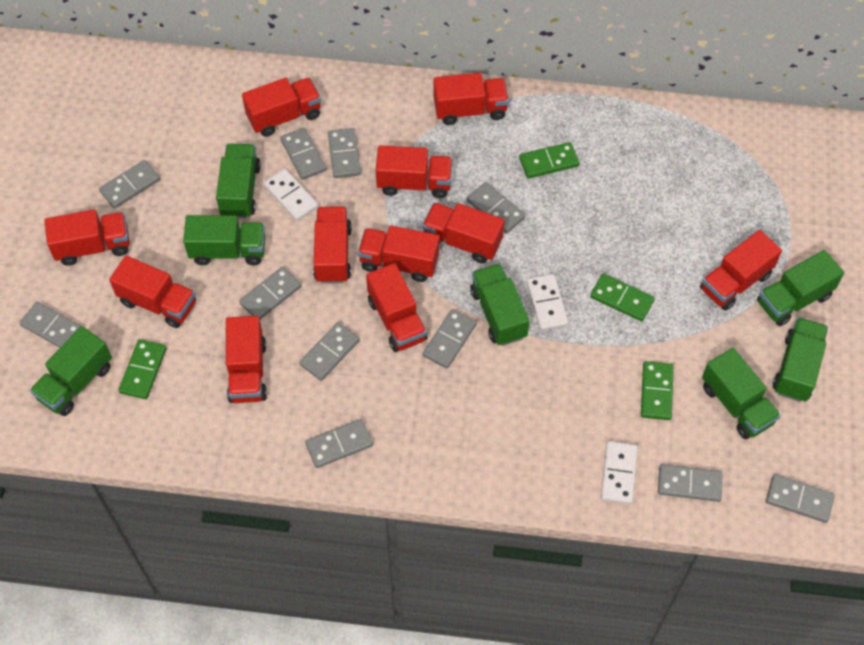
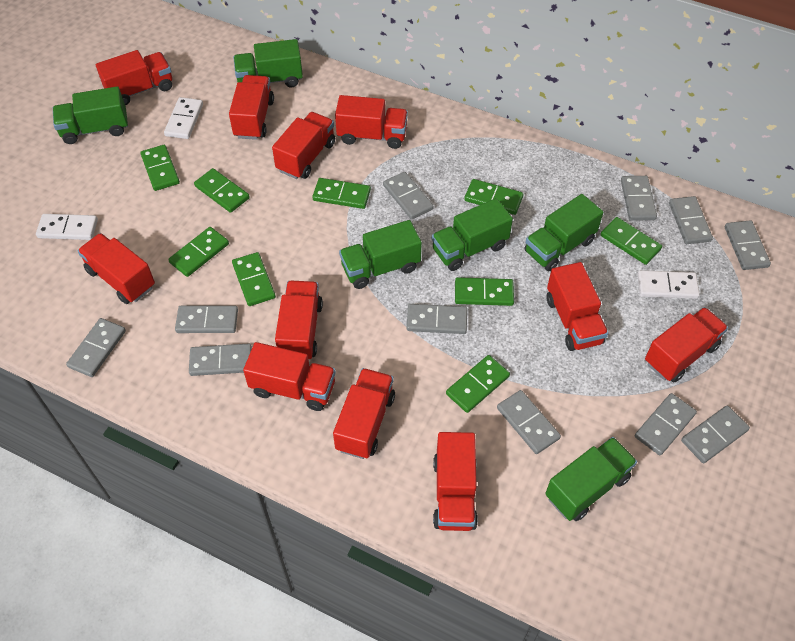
green domino: [118,339,166,399] [519,142,580,179] [590,274,655,321] [641,361,674,420] = 4 -> [140,145,180,191] [168,227,229,277] [194,168,250,213] [232,252,276,306] [312,178,371,209] [446,355,510,413] [455,277,514,306] [464,179,523,215] [600,217,662,265] = 9
green truck: [30,326,112,416] [183,215,265,265] [216,144,261,218] [470,264,530,346] [702,348,781,439] [757,250,844,326] [773,317,828,402] = 7 -> [53,86,128,144] [233,39,303,87] [339,220,422,289] [432,198,513,271] [525,194,603,271] [545,437,637,521] = 6

